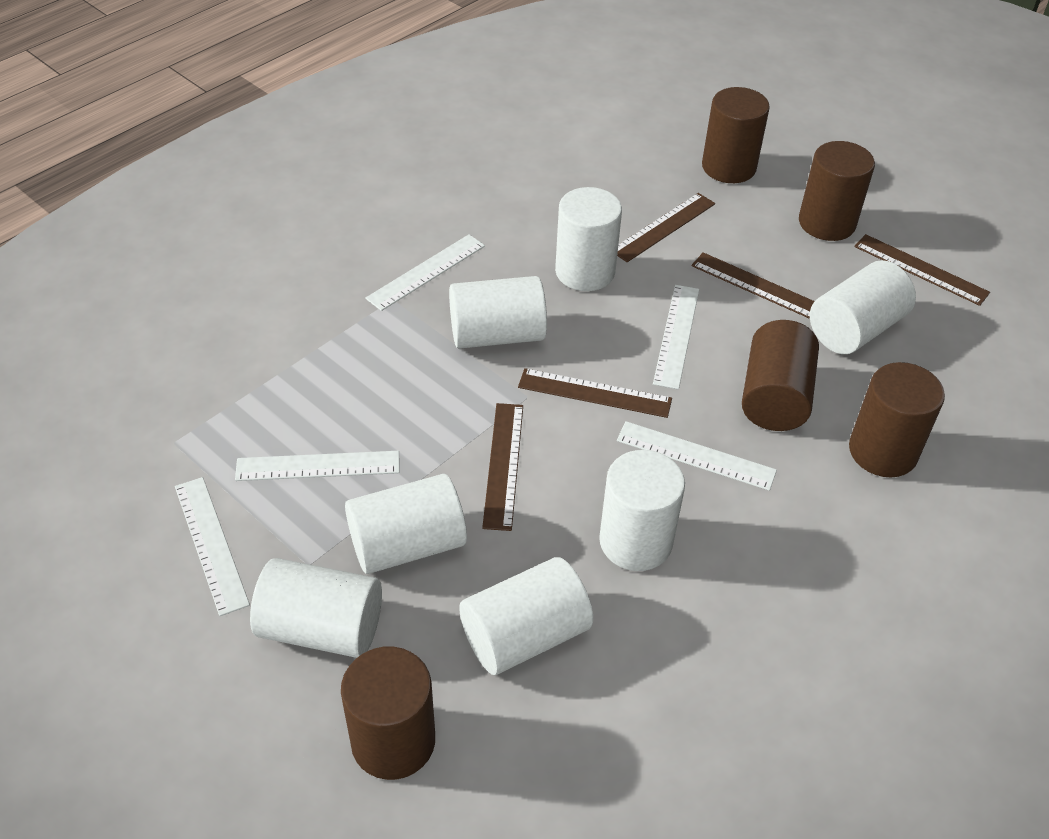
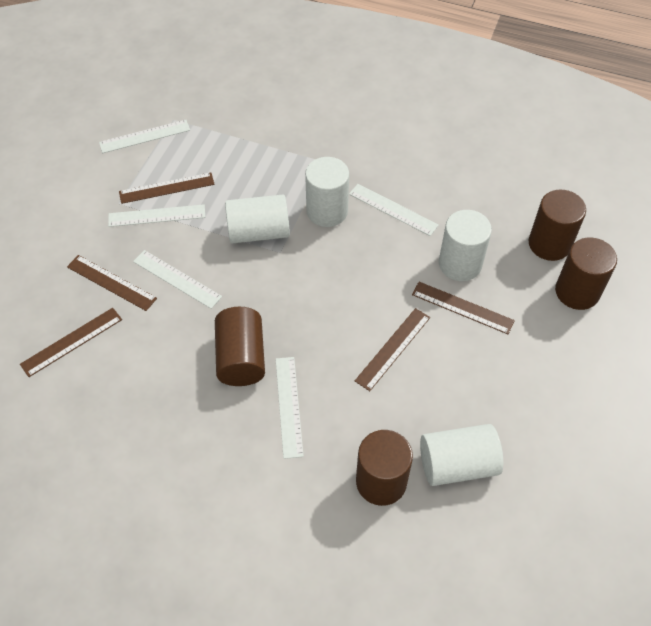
brown cylinder: [341,646,435,780] [702,87,770,183] [742,320,819,431] [799,141,875,241] [849,362,945,477] = 5 -> [215,307,265,386] [356,430,413,506] [529,190,586,261] [555,238,617,310] = 4
white cylinder: [250,558,382,658] [345,474,467,574] [449,276,547,349] [459,557,594,675] [555,187,622,291] [599,450,685,571] [810,260,916,354] = 7 -> [225,195,290,243] [305,157,349,227] [420,424,503,486] [439,210,492,281] = 4

